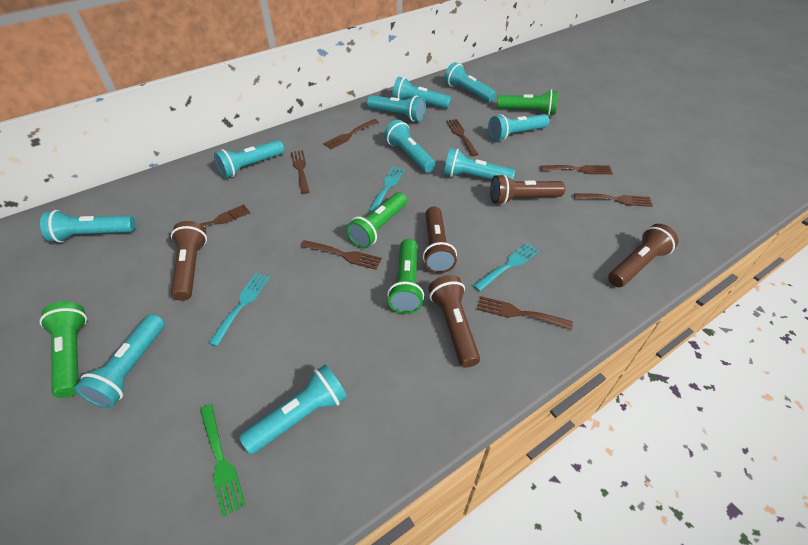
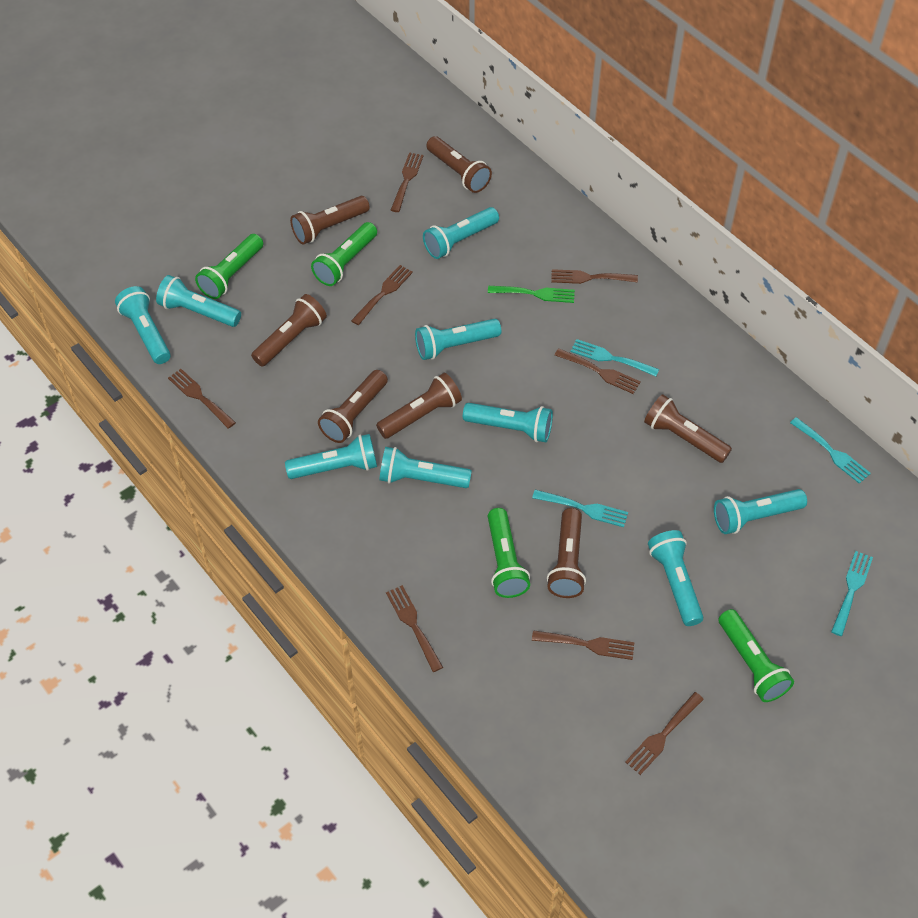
brown flashlight: [171,221,207,301] [423,206,457,273] [429,275,480,367] [490,174,565,205] [608,224,679,287] = 5 -> [251,294,327,367] [290,196,370,245] [318,370,388,443] [376,373,462,439] [426,136,492,193] [547,508,586,598] [644,394,732,463] = 7
turquoise flashlight: [40,210,136,242] [75,314,165,408] [214,140,284,178] [239,364,347,454] [367,95,426,122] [384,120,436,172] [392,77,451,109] [444,62,496,102] [444,148,515,180] [488,114,549,141] = 10 -> [115,286,171,364] [156,275,241,327] [285,434,377,479] [379,447,472,488] [415,319,501,360] [423,207,499,259] [463,403,553,442] [648,530,703,626] [714,489,807,534] = 9
turquoise fork: [208,273,270,346] [368,166,405,212] [473,243,539,291] = 3 -> [532,490,628,527] [571,339,659,376] [790,417,871,484] [831,551,873,636] = 4

